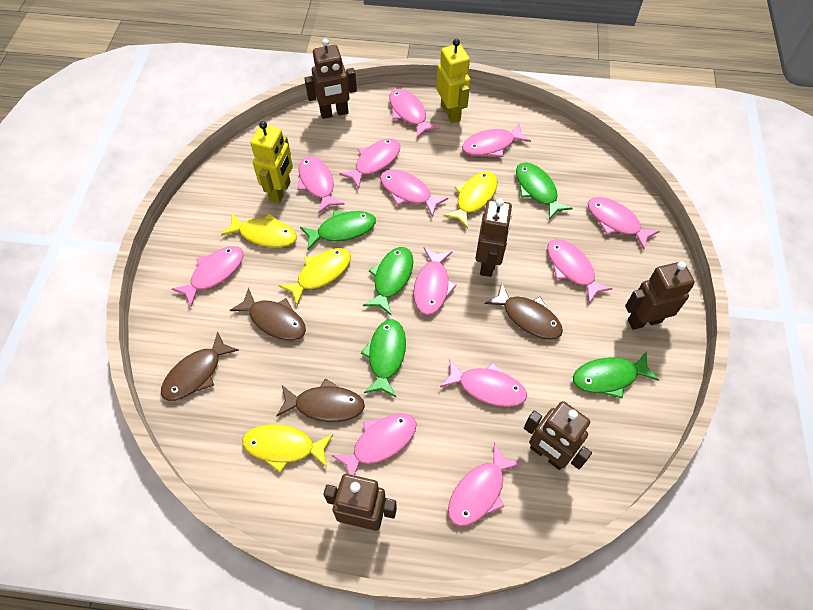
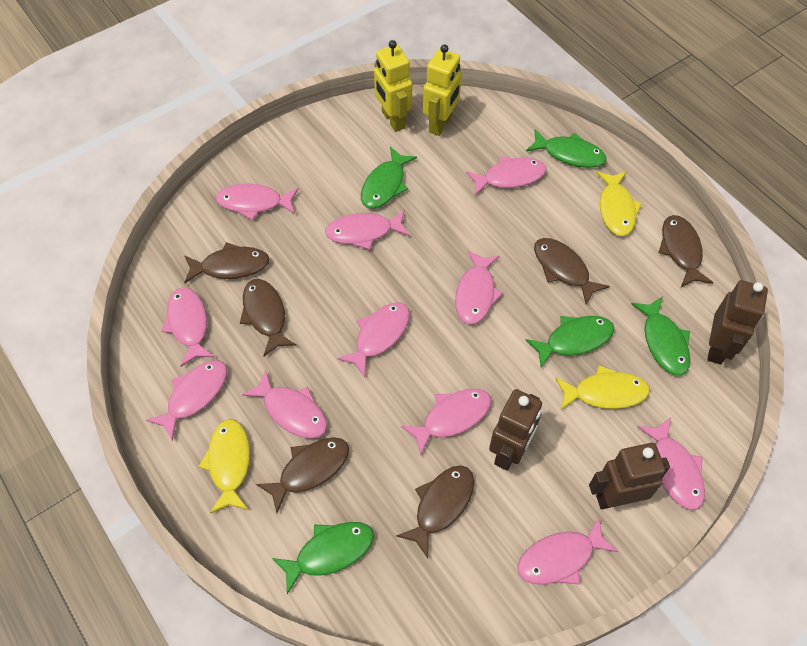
brown fish: [161,331,239,401] [230,288,306,340] [276,378,365,422] [485,283,563,339] = 4 -> [184,242,269,283] [240,279,297,357] [256,437,349,513] [396,466,474,558] [534,238,610,305] [659,215,713,287] = 6
brown robot: [305,38,357,119] [324,474,397,531] [476,198,512,277] [524,401,592,470] [625,261,694,330] = 5 -> [489,389,542,471] [589,443,670,509] [707,280,768,364] = 3
pink fish: [172,246,243,307] [297,156,345,214] [332,413,417,475] [339,139,400,189] [380,170,448,217] [390,89,439,138] [413,247,457,315] [440,358,527,407] [448,442,522,526] [462,123,531,157] [547,239,613,303] [588,197,660,249] = 12 -> [146,360,227,441] [161,287,215,367] [216,184,298,220] [242,370,327,439] [325,210,410,250] [337,302,410,377] [401,389,491,456] [455,250,503,324] [466,156,547,196] [517,517,619,585] [638,417,705,510] = 11
yellow fish: [221,213,297,248] [242,424,333,472] [279,248,351,305] [443,171,497,229] = 4 -> [198,419,250,513] [555,365,650,411] [596,171,642,236] = 3

